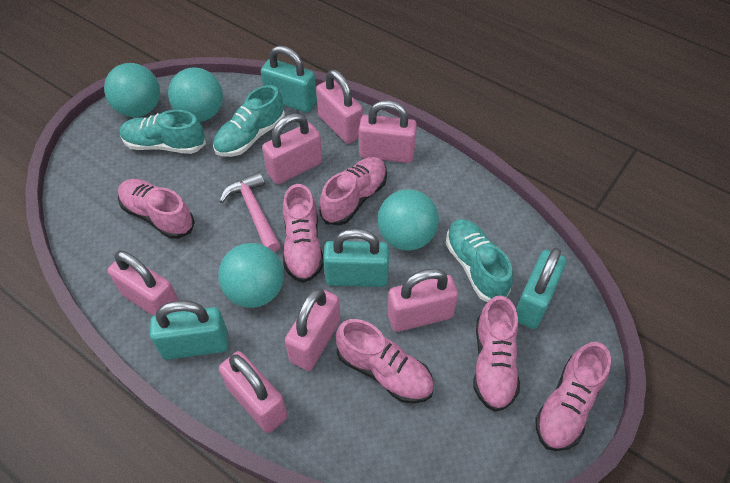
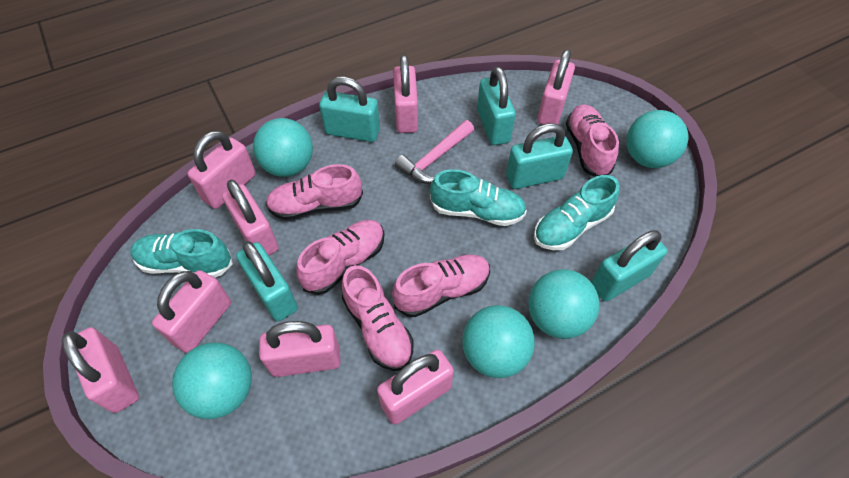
pink padlock: [108,250,179,316] [219,351,287,433] [262,113,322,184] [285,288,341,371] [316,70,363,144] [359,100,417,163] [387,268,458,332] = 7 -> [61,327,139,413] [152,270,231,353] [188,131,256,209] [222,180,279,255] [259,321,341,377] [377,350,454,425] [393,55,418,133] [537,49,575,125] = 8
pink shoe: [118,179,195,239] [283,184,324,283] [320,157,387,226] [336,319,434,404] [474,295,520,412] [535,342,611,451] = 6 -> [266,164,363,220] [296,220,384,295] [342,265,414,371] [392,254,490,317] [566,105,619,177] = 5
turquoise ball: [104,63,160,117] [168,68,223,122] [218,243,284,308] [378,189,439,251] = 4 -> [172,342,252,419] [253,118,313,177] [462,305,535,378] [529,270,600,339] [627,110,689,168] = 5
turquoise padlock: [150,300,229,360] [261,46,317,113] [323,228,389,287] [516,248,566,329] = 4 -> [236,241,298,321] [319,77,380,142] [477,67,516,145] [506,123,573,189] [591,230,667,301] = 5

